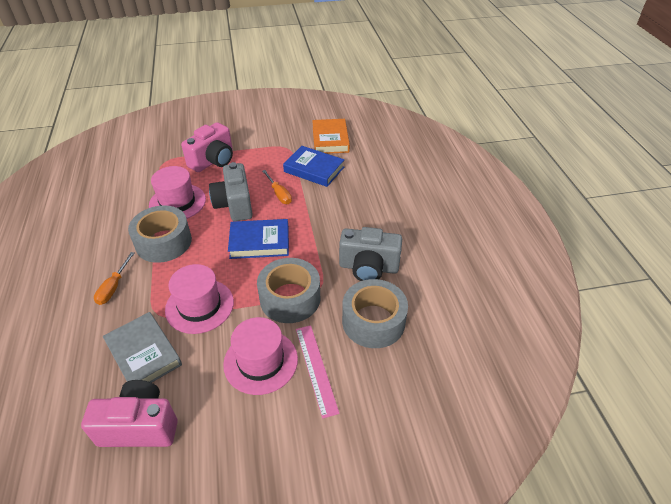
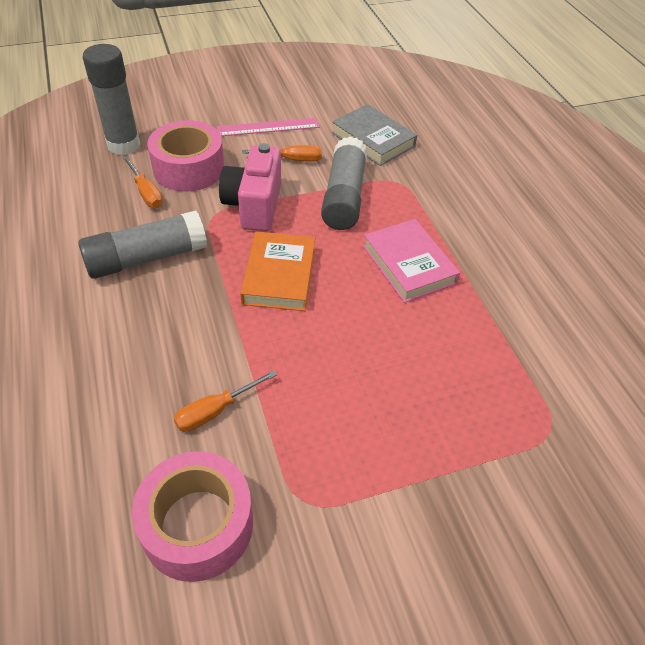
blue book: [228,219,289,259] [283,146,344,187] = 2 -> none = 0
grey camera: [209,162,253,221] [339,227,402,281] = 2 -> none = 0
grey glue stick: none = 0 -> [78,210,207,279] [83,44,140,155] [321,137,368,230] = 3
grey tape: [128,206,192,263] [257,258,321,323] [342,279,408,348] = 3 -> none = 0
orange screwdriver: [94,252,135,305] [262,170,292,204] = 2 -> [123,156,163,208] [174,370,277,432] [242,145,322,162] = 3
pink book: none = 0 -> [363,219,460,303] = 1
pink camera: [81,380,178,447] [181,122,233,172] = 2 -> [219,143,281,231] = 1
pink hat: [149,166,206,219] [165,264,234,334] [223,317,298,395] = 3 -> none = 0
pink tape: none = 0 -> [132,451,253,582] [147,120,224,192] = 2

